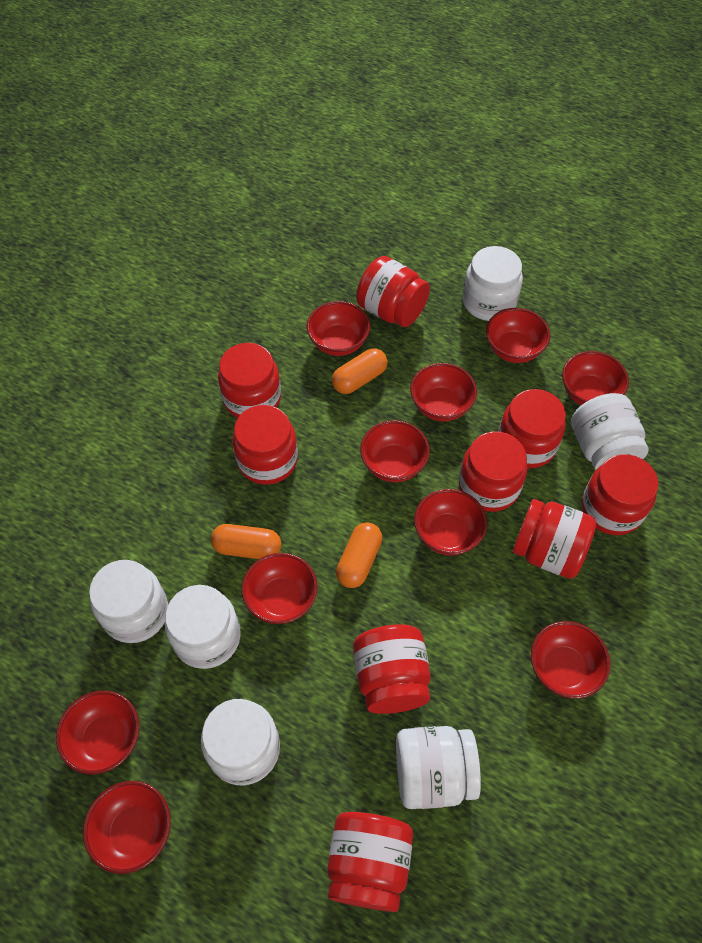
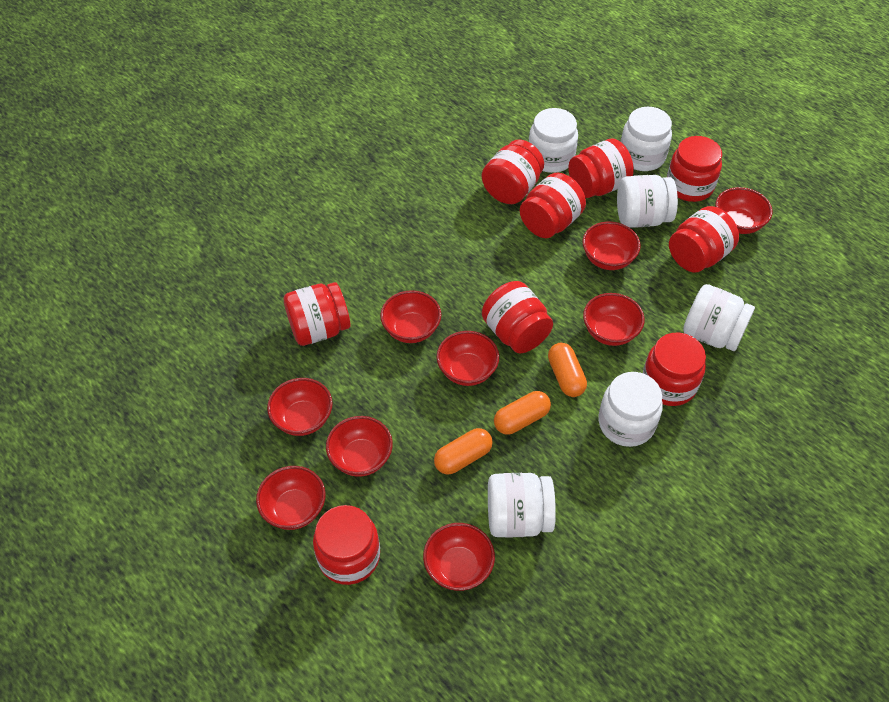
red bowl: [56,691,139,774] [83,781,171,874] [242,553,318,624] [307,301,370,356] [360,420,430,482] [410,363,477,421] [414,489,487,556] [486,308,550,363] [531,621,610,699] [562,351,629,405] = 10 -> [256,466,326,530] [267,378,333,436] [326,416,393,477] [380,290,441,343] [423,523,495,591] [437,331,499,386] [582,222,641,270] [583,293,645,346] [715,187,773,234] = 9

